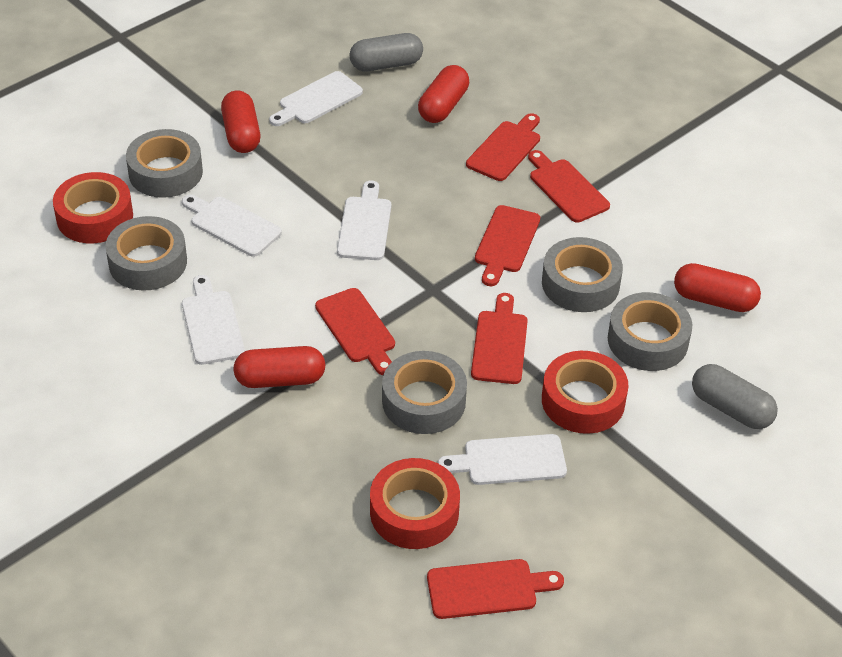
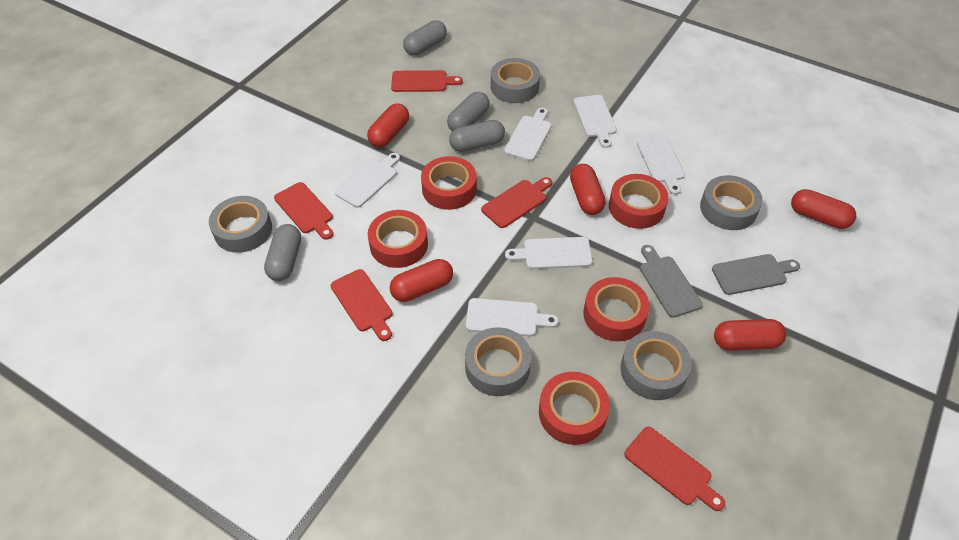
grey capsule: [349,33,423,71] [692,364,778,429] = 2 -> [264,224,301,281] [403,20,447,55] [447,92,490,131] [449,120,505,152] = 4
grey cutting board: none = 0 -> [640,245,703,318] [712,254,800,295] = 2
red capsule: [221,90,260,153] [233,346,325,388] [418,65,469,123] [674,263,761,312] = 4 -> [367,103,409,148] [390,259,453,302] [570,164,606,215] [714,319,786,351] [791,189,856,229] = 5
red cutting board: [315,288,395,375] [427,559,564,619] [466,113,540,181] [471,293,528,384] [475,205,540,286] [528,150,610,222] = 6 -> [274,182,333,240] [331,269,393,341] [391,70,463,92] [481,177,552,228] [625,427,725,511] = 5
red tape: [53,172,133,243] [370,458,460,549] [542,351,628,434] = 3 -> [368,210,428,268] [421,156,477,210] [539,372,610,445] [583,277,650,341] [609,174,669,229] = 5
white cutting board: [182,195,282,257] [182,275,245,365] [269,71,363,126] [337,180,391,260] [438,434,567,485] = 5 -> [335,153,400,208] [466,298,559,336] [504,108,552,161] [505,237,593,269] [573,95,617,148] [637,136,685,195] = 6

